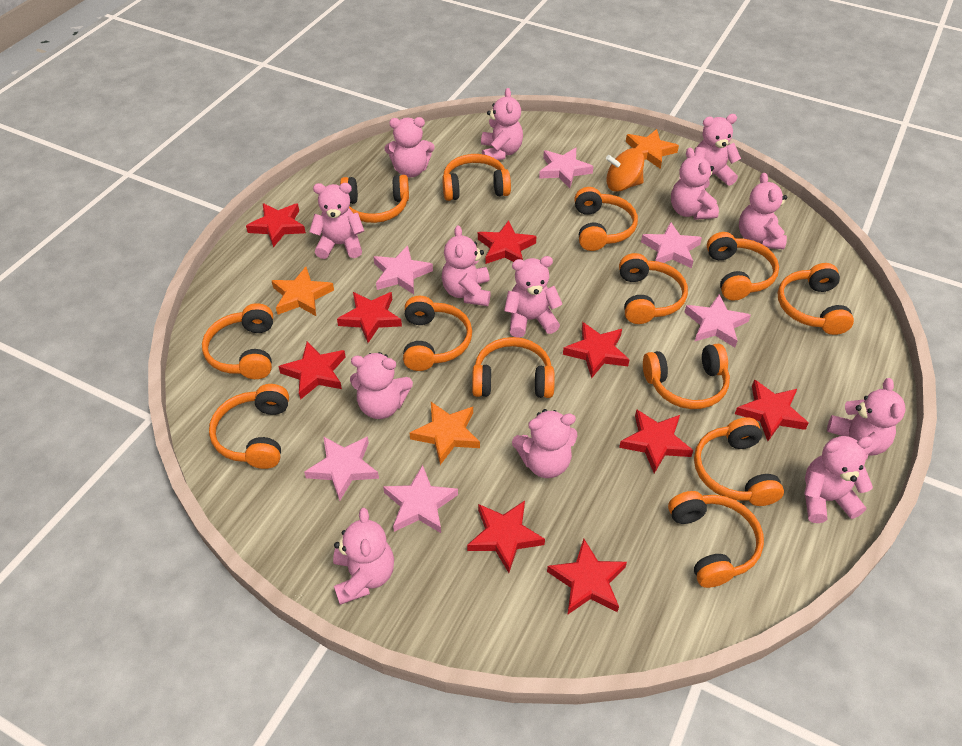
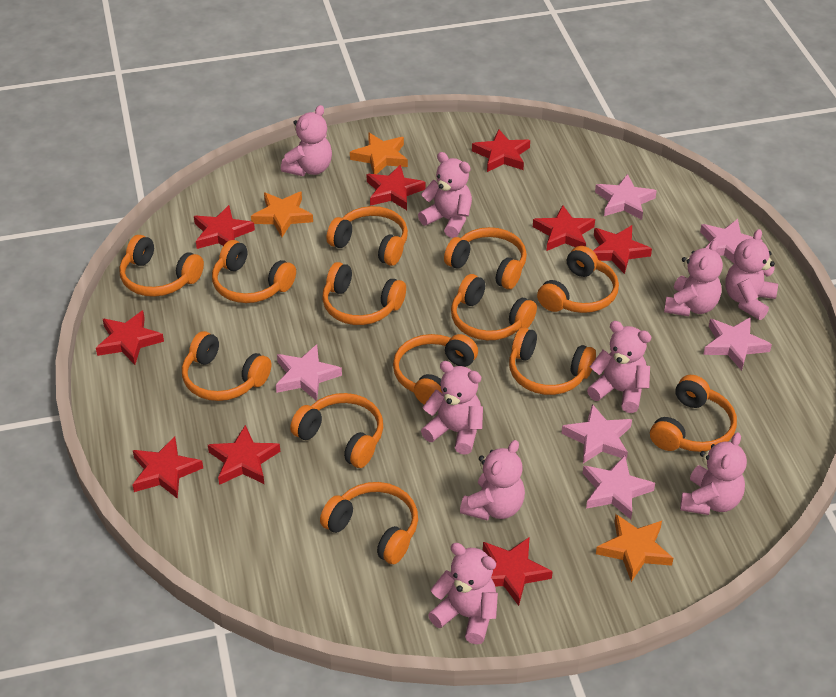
orange spinning top: [606,148,644,192] = 1 -> none = 0
pink teddy bear: [309,183,364,259] [333,508,394,605] [350,352,413,419] [385,117,435,177] [441,225,491,306] [481,88,523,160] [504,256,562,338] [512,409,578,478] [671,148,719,220] [694,114,741,188] [739,173,787,249] [804,436,873,523] [827,378,906,460] = 13 -> [281,105,332,176] [418,152,472,238] [421,361,483,455] [428,543,498,644] [460,440,525,521] [587,321,651,413] [664,240,723,316] [680,432,747,515] [725,229,778,320] = 9

